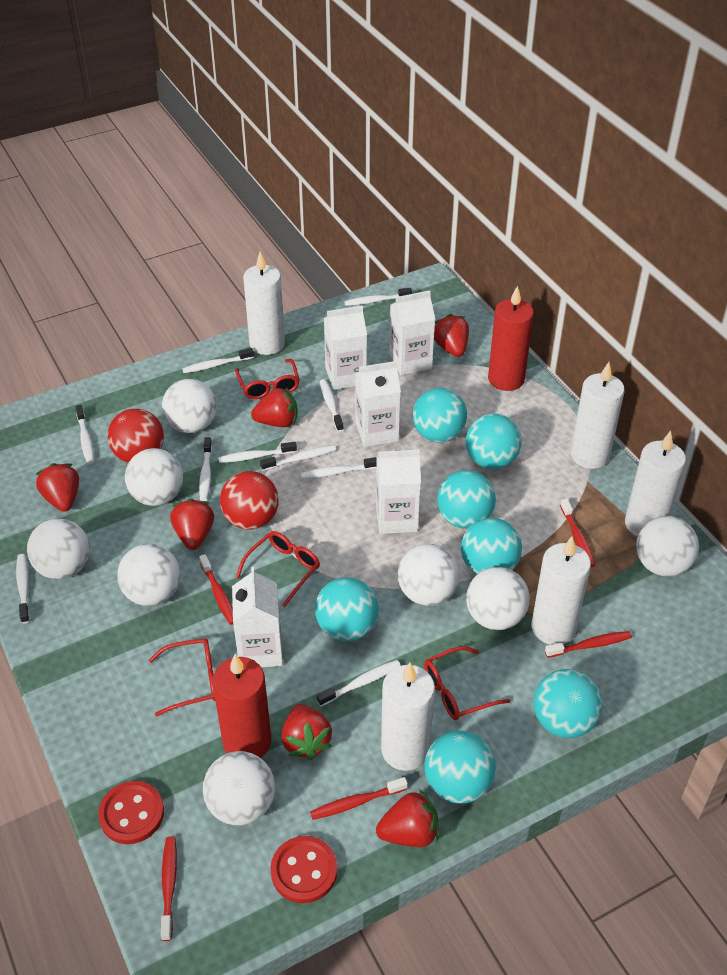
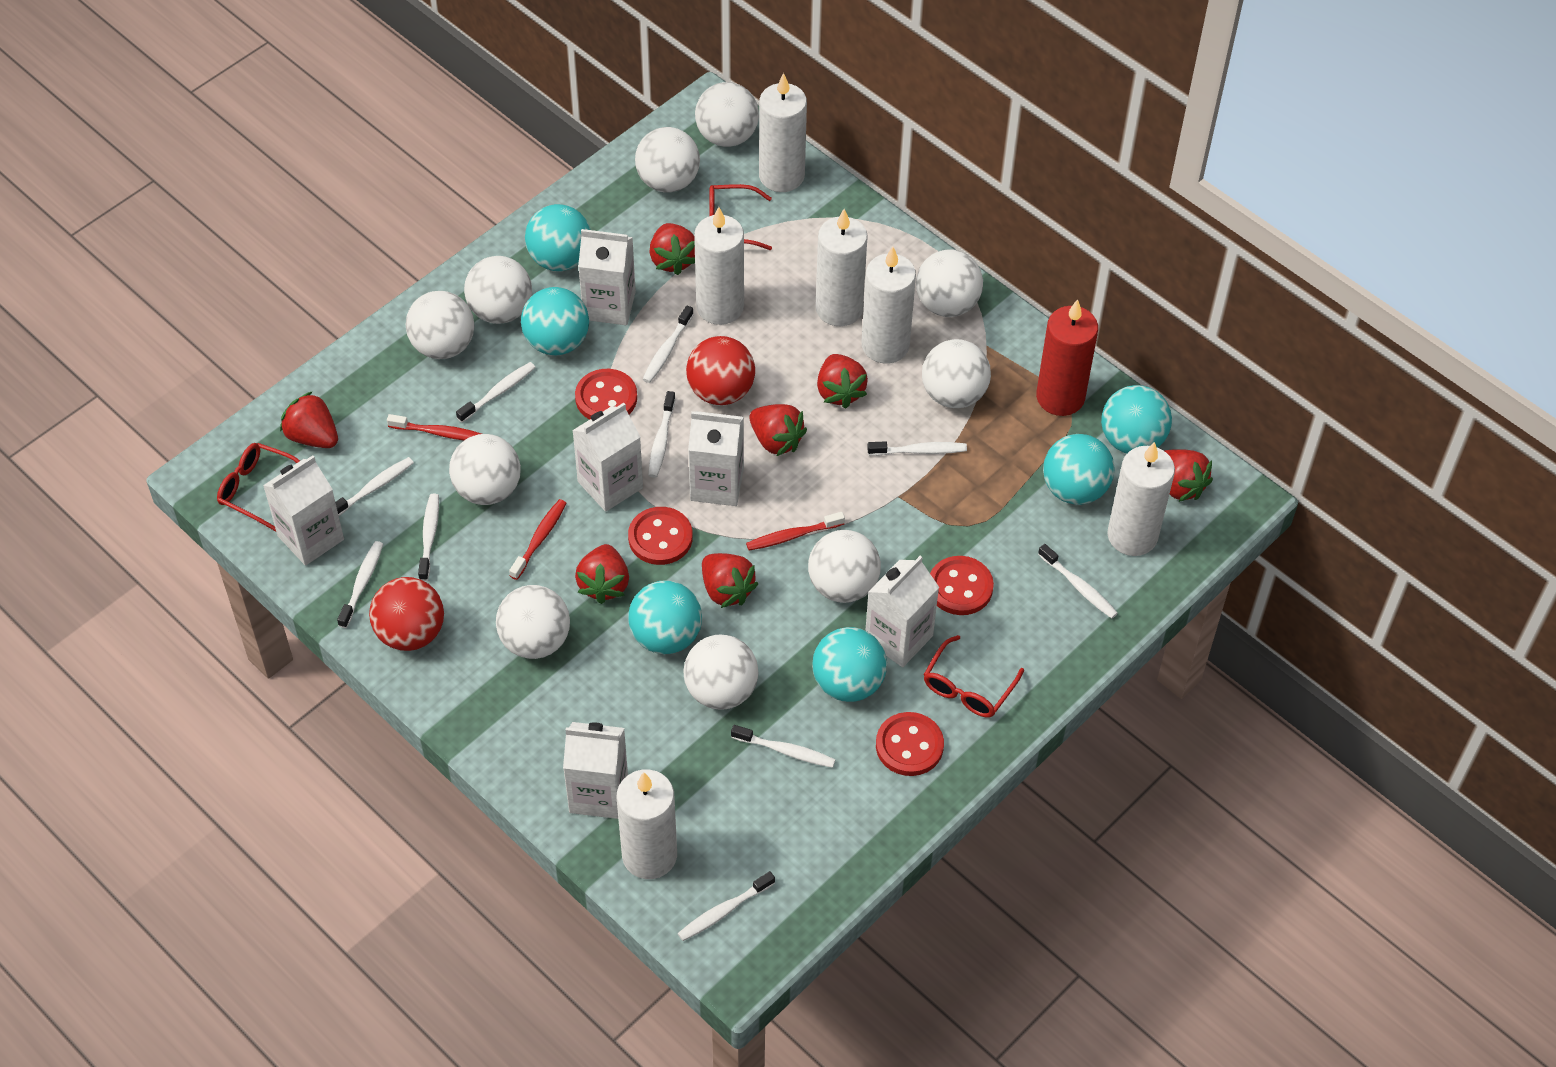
red button: [98,781,164,844] [271,836,337,903] = 2 -> [575,369,637,420] [628,507,693,565] [876,712,944,776] [930,556,994,615] = 4
red candle: [212,654,271,758] [488,285,534,391] = 2 -> [1036,299,1098,416] = 1
red glasses: [149,639,215,716] [235,359,300,399] [236,531,320,607] [424,646,510,720] = 4 -> [217,443,300,532] [709,184,772,250] [924,635,1024,717] = 3
red strawberry: [36,463,79,512] [170,499,214,550] [251,388,298,427] [282,704,332,760] [376,789,439,847] [434,314,469,357] = 6 -> [280,391,338,448] [575,544,629,604] [649,223,695,275] [702,553,758,608] [749,404,807,456] [817,354,868,409] [1164,449,1213,502] = 7
red toothbrush: [161,836,177,941] [199,554,233,625] [310,777,408,820] [545,631,632,658] [560,499,596,567] = 5 -> [387,414,482,440] [509,499,566,580] [746,512,845,551] = 3
turquoise ball: [315,577,378,641] [413,388,467,443] [424,730,496,804] [437,470,496,529] [461,518,522,575] [465,413,522,469] [533,669,603,738] = 7 -> [521,287,589,355] [525,204,591,271] [628,580,702,654] [812,627,887,702] [1043,434,1115,505] [1101,385,1172,454] = 6
white ball: [27,518,90,579] [117,544,180,606] [125,448,183,506] [162,379,217,433] [203,751,275,825] [398,544,460,606] [466,567,530,630] [636,516,699,577] = 8 -> [405,291,475,359] [449,434,521,505] [464,256,532,324] [496,585,570,659] [635,127,700,193] [684,635,758,710] [695,82,759,147] [808,530,881,603] [916,249,983,317] [922,339,991,408] = 10
white candle: [243,252,285,355] [381,663,435,771] [531,536,591,645] [570,362,625,469] [625,431,686,537] = 5 -> [617,769,677,879] [694,207,744,325] [759,73,807,192] [815,209,868,326] [862,247,916,363] [1107,442,1175,556] = 6
white carton: [232,567,283,668] [324,305,367,390] [355,361,401,447] [376,449,421,534] [389,290,435,375] = 5 -> [263,455,344,566] [563,722,628,819] [572,403,643,512] [578,229,636,325] [688,411,744,506] [865,556,939,667] = 6

